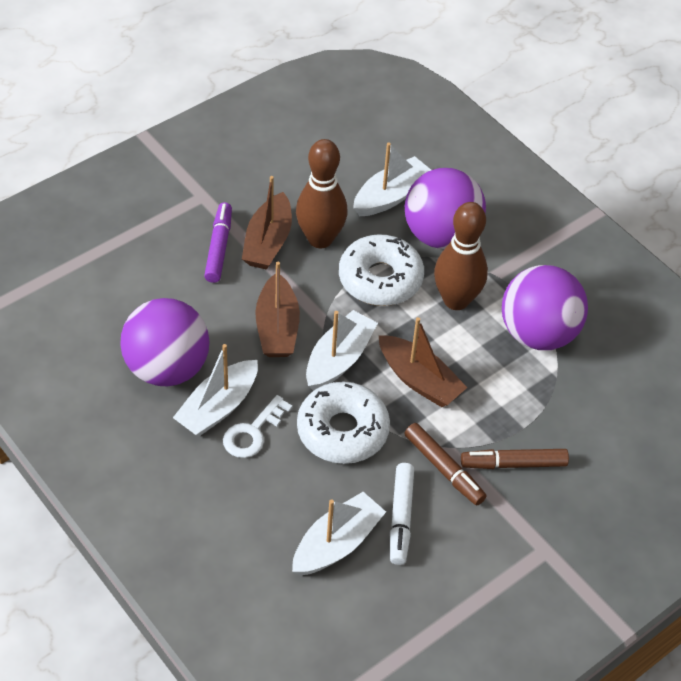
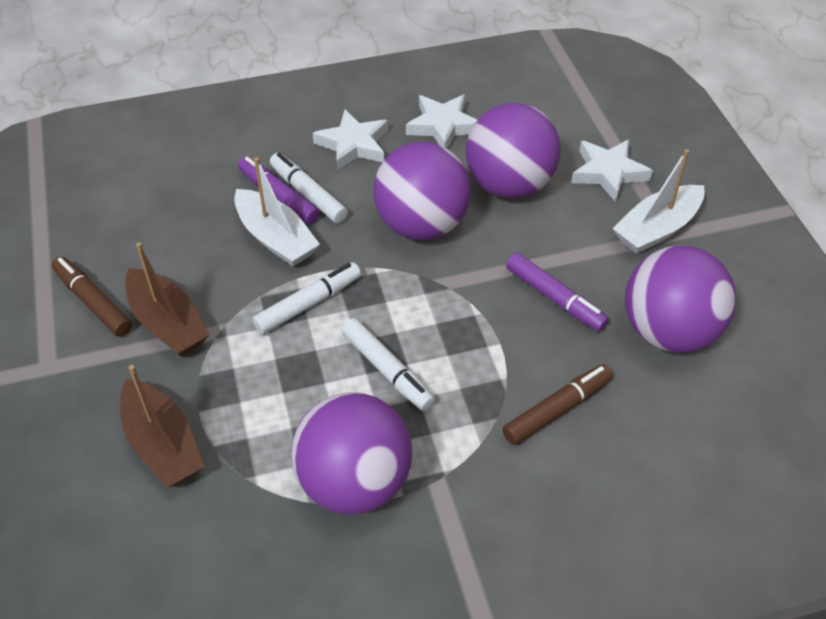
brown boat: [242,176,292,270] [255,262,300,357] [379,317,468,407] = 3 -> [120,365,204,487] [125,242,209,357] = 2
brown bowling pin: [296,139,348,248] [434,202,488,310] = 2 -> none = 0
purple ball: [120,298,210,387] [405,168,486,249] [502,265,588,350] = 3 -> [291,392,412,514] [373,142,471,240] [466,103,561,198] [625,245,736,353] = 4
purple marker: [204,202,232,283] = 1 -> [238,157,320,224] [506,253,609,332] = 2
white boat: [173,344,258,436] [292,492,386,575] [306,310,378,391] [353,143,431,216] = 4 -> [234,157,320,266] [612,149,705,254] = 2
white donut: [297,382,390,464] [339,234,424,306] = 2 -> none = 0
white key: [223,395,293,458] = 1 -> none = 0
white marker: [390,463,414,565] = 1 -> [253,262,361,334] [270,153,348,223] [341,318,435,411] = 3
white star: none = 0 -> [313,110,388,171] [406,95,477,149] [571,139,653,202] = 3

